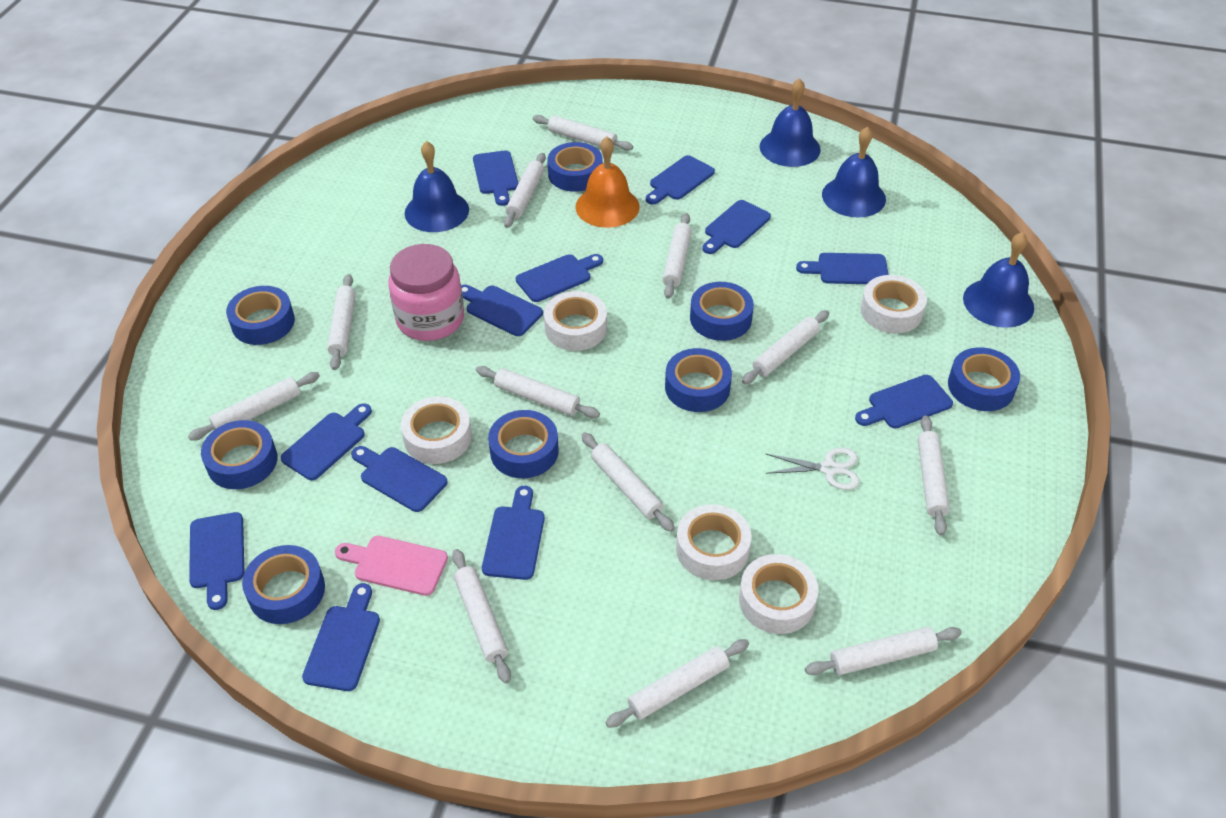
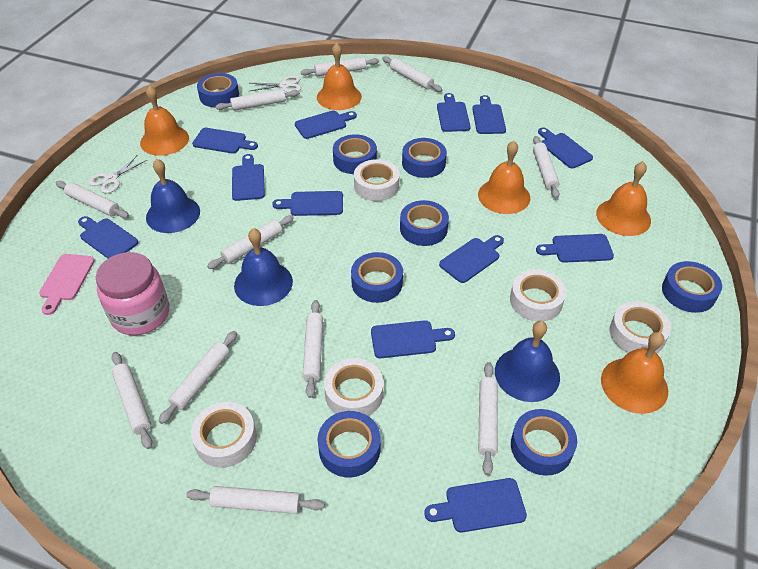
blue bell: [405,141,469,232] [760,78,821,167] [822,126,886,217] [963,232,1034,328] = 4 -> [146,159,200,233] [234,228,293,306] [495,321,560,402] = 3
orange bell: [576,137,639,228] = 1 -> [140,85,189,156] [317,43,362,110] [478,141,530,214] [596,162,651,236] [601,332,668,414] = 5
white rolling pin: [188,372,320,441] [327,274,356,370] [452,549,511,683] [476,366,600,418] [504,153,546,228] [533,115,633,151] [581,432,675,532] [605,639,749,728] [662,213,692,299] [742,310,829,384] [805,627,962,675] [918,416,950,536] = 12 -> [56,181,129,218] [111,352,152,449] [159,331,237,424] [186,486,325,514] [207,215,294,269] [216,89,300,111] [301,57,379,77] [302,300,323,398] [382,56,442,92] [478,362,498,475] [533,136,560,199] = 11
white scissors: [765,447,859,490] = 1 -> [88,155,147,193] [250,75,301,92] = 2

